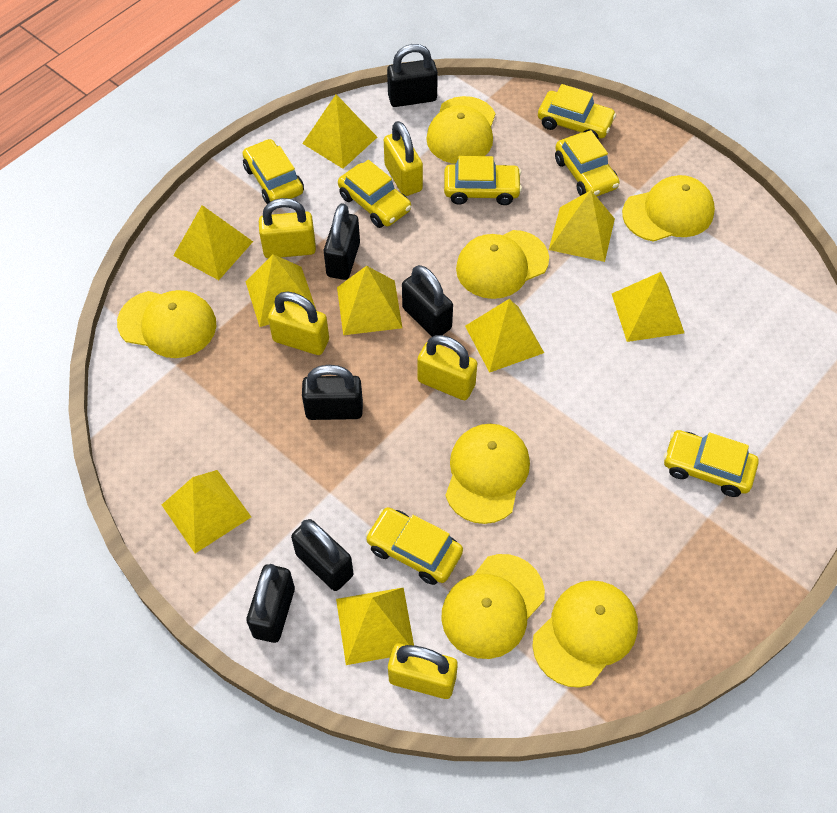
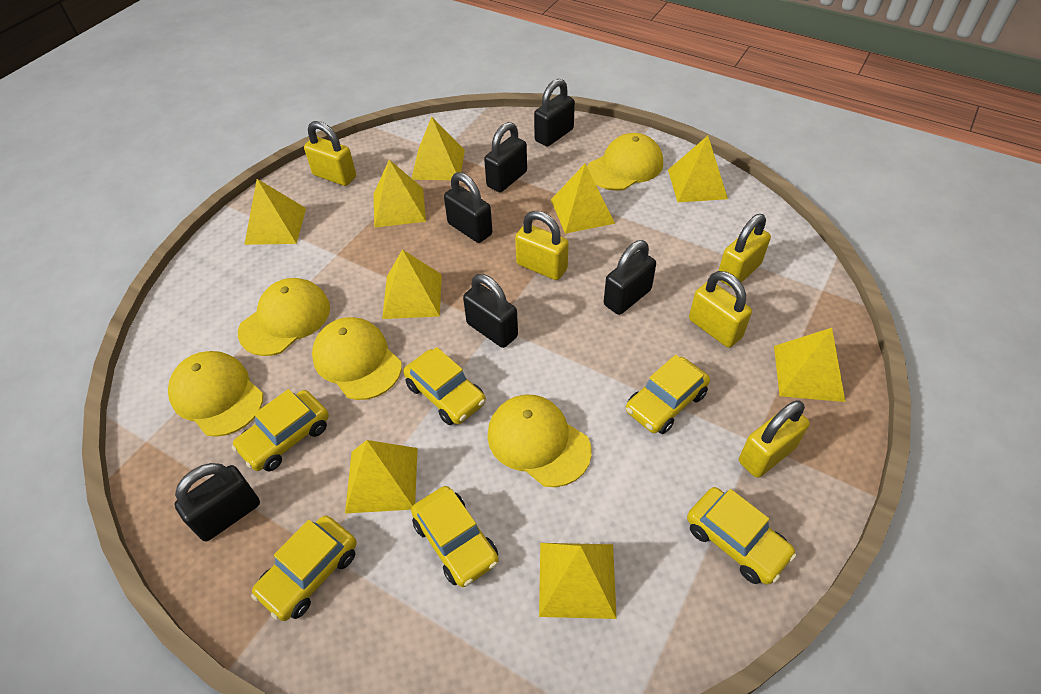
yellow cap: [117,290,216,358] [426,96,495,164] [441,554,545,659] [446,424,530,524] [456,230,549,299] [532,580,638,688] [622,175,715,242] = 7 -> [168,351,263,437] [238,278,330,356] [312,317,402,400] [487,395,592,487] [587,133,663,191] = 5
yellow car: [243,139,304,204] [338,160,411,228] [365,507,463,585] [444,156,522,205] [538,84,616,139] [555,130,620,197] [663,430,759,497] = 7 -> [232,389,329,471] [251,515,357,621] [403,347,486,425] [411,486,499,587] [626,355,710,434] [687,487,796,585] = 6

